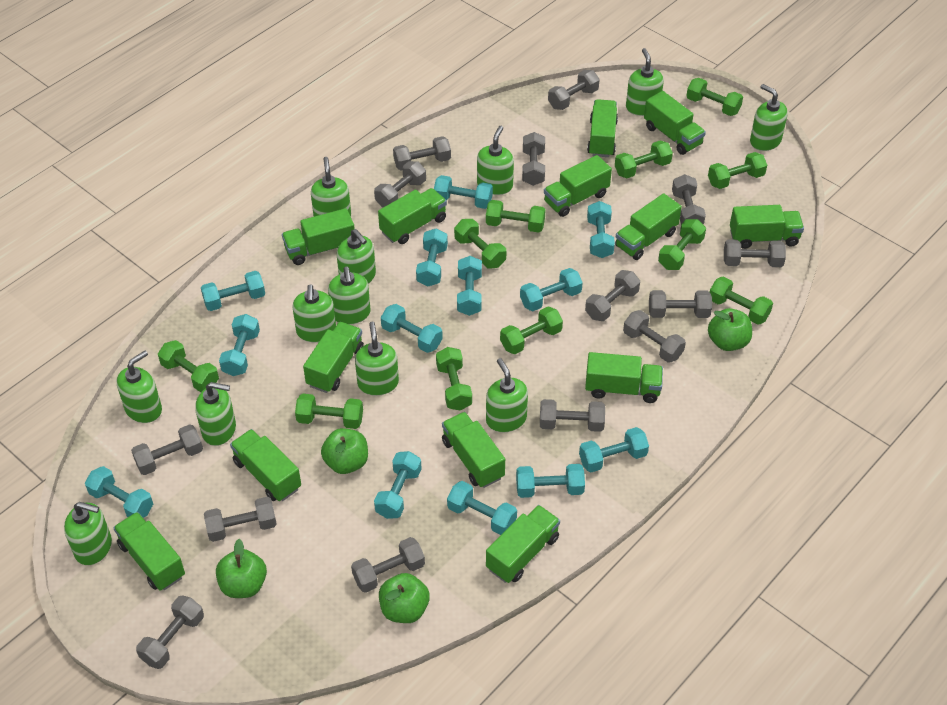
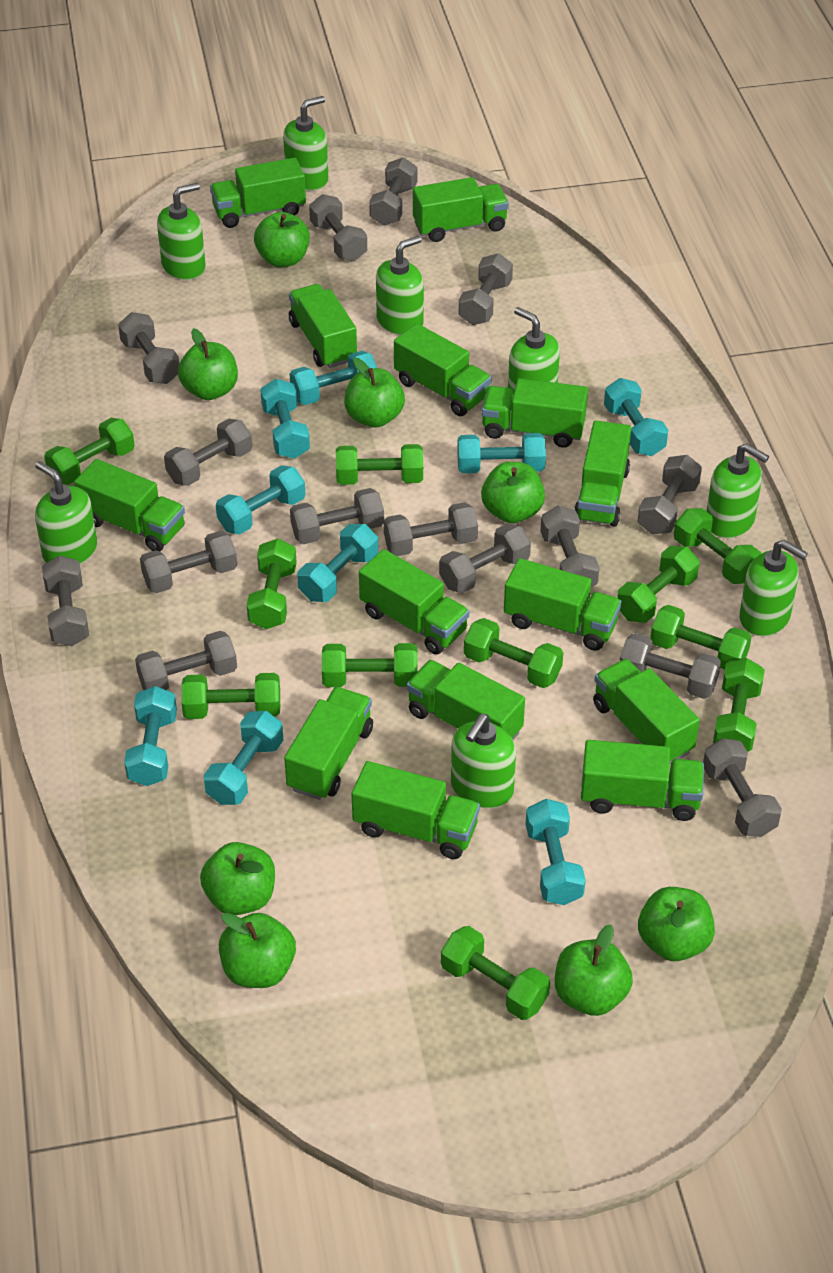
green apple: [216,539,267,598] [321,428,368,474] [379,573,430,623] [708,308,752,351] = 4 -> [178,328,238,400] [200,842,275,915] [219,913,296,988] [254,212,310,267] [344,358,405,428] [481,462,545,523] [555,925,633,1016] [638,887,715,961] = 8
green soap dispenser: [64,502,112,565] [117,351,162,423] [195,382,236,446] [292,284,336,342] [311,157,351,216] [328,267,370,325] [337,229,376,284] [355,322,399,396] [477,126,514,195] [486,358,528,432] [626,48,664,116] [750,84,788,151] = 12 -> [35,461,97,564] [157,183,206,280] [283,96,328,191] [376,236,424,335] [451,714,516,808] [508,307,560,391] [707,443,769,538] [739,540,808,636] = 8
green truck: [113,512,185,591] [230,429,301,501] [282,208,355,265] [303,322,364,393] [378,188,447,244] [442,412,505,488] [486,505,560,583] [544,155,612,217] [585,352,663,403] [587,99,618,157] [615,193,682,260] [644,91,706,155] [730,205,804,249] = 13 -> [74,459,185,551] [210,158,306,228] [284,687,373,800] [289,284,357,368] [352,761,480,859] [359,549,469,655] [394,323,492,416] [407,660,525,740] [413,177,509,242] [482,378,588,448] [504,558,622,651] [574,421,631,527] [581,740,704,821] [593,659,700,764] = 14
grey dumbbell: [131,424,203,475] [136,595,204,669] [204,497,277,542] [351,537,425,593] [374,161,426,208] [393,136,451,171] [522,132,545,186] [540,399,605,432] [548,70,600,110] [585,270,640,321] [623,310,686,362] [649,290,712,318] [672,174,706,225] [724,239,786,267] = 14 -> [42,556,89,646] [118,312,179,384] [135,631,237,690] [140,531,237,593] [164,419,252,486] [290,488,384,544] [309,194,367,261] [369,158,418,226] [384,502,478,556] [439,523,531,593] [459,253,513,325] [540,506,600,587] [620,633,721,699] [638,455,702,535] [703,738,782,837] = 15
turquoise dumbbell: [85,466,153,518] [201,271,265,311] [219,314,260,376] [374,451,421,519] [381,304,443,353] [416,228,448,286] [434,175,493,209] [447,481,517,535] [457,256,482,316] [516,464,585,498] [520,268,583,311] [579,427,649,472] [587,201,615,258] = 13 -> [124,686,177,786] [204,711,283,805] [216,465,306,534] [260,379,310,459] [290,351,377,405] [297,524,378,602] [457,433,546,474] [525,799,586,905] [604,378,668,456] = 9

